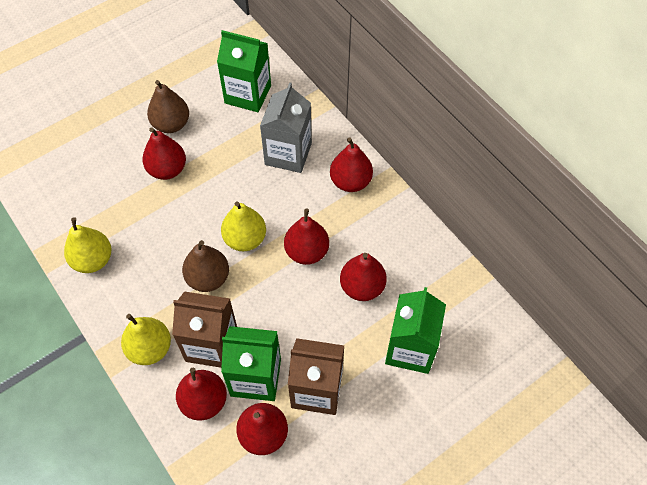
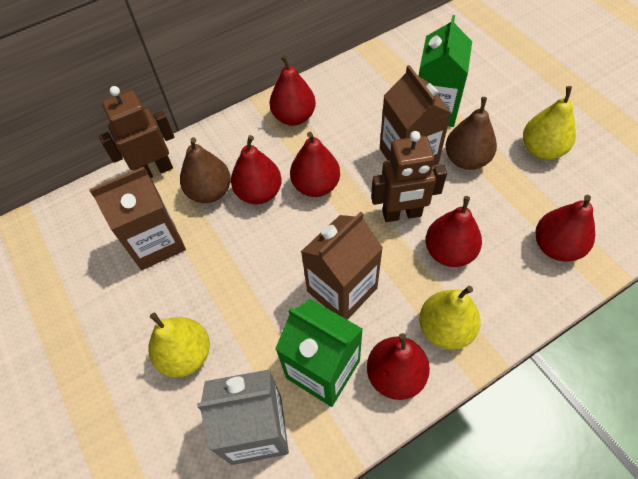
brown carton: [172,291,237,368] [288,338,344,415] = 2 -> [89,167,186,270] [301,212,383,320] [380,65,451,166] = 3
brown robot: none = 0 -> [99,86,174,178] [371,131,447,222] = 2
green carton: [217,30,271,112] [221,326,281,401] [385,287,446,374] = 3 -> [275,299,363,407] [419,15,472,127] = 2

